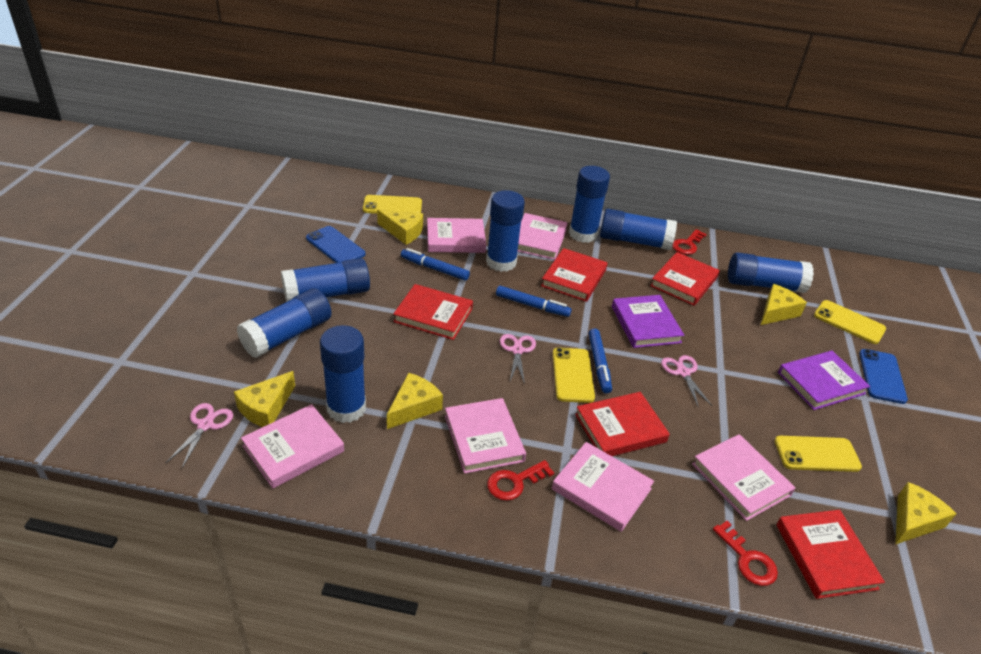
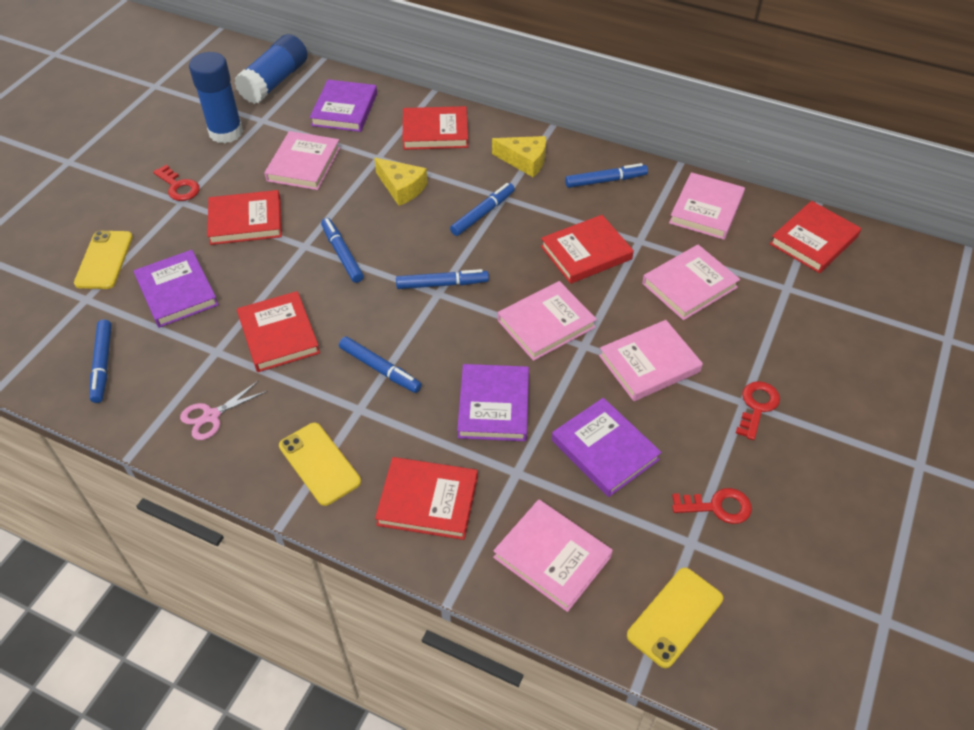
blue glue stick: [237,288,332,358] [281,258,370,302] [320,325,366,423] [486,190,525,272] [569,166,610,243] [600,209,677,250] [728,252,814,293] = 7 -> [189,52,243,144] [234,34,308,104] = 2
blue marker: [401,248,470,281] [496,286,571,317] [588,328,612,394] = 3 -> [90,320,112,403] [321,218,364,283] [339,336,422,393] [396,269,489,289] [450,183,515,236] [565,163,648,188] = 6
blue phone: [306,226,365,263] [859,349,908,404] = 2 -> none = 0
pink scissors: [166,403,233,468] [500,334,536,384] [661,355,712,408] = 3 -> [180,380,267,440] = 1
purple book: [612,295,684,348] [778,351,870,410] = 2 -> [134,250,219,328] [310,80,377,132] [457,364,529,441] [552,398,662,497] = 4
red book: [393,284,473,340] [541,248,608,302] [575,392,670,456] [650,252,720,306] [776,510,885,599] = 5 -> [207,190,282,245] [237,291,320,372] [375,457,478,540] [402,106,468,150] [541,215,634,284] [770,201,861,273] = 6
yellow cheese: [234,371,295,427] [377,209,423,245] [387,373,443,429] [761,284,807,325] [895,482,957,545] = 5 -> [374,158,428,206] [492,136,546,177] = 2
yellow phone: [363,195,422,214] [553,348,595,403] [774,436,862,472] [814,300,886,344] = 4 -> [74,231,133,289] [279,423,361,506] [627,568,723,668] = 3

